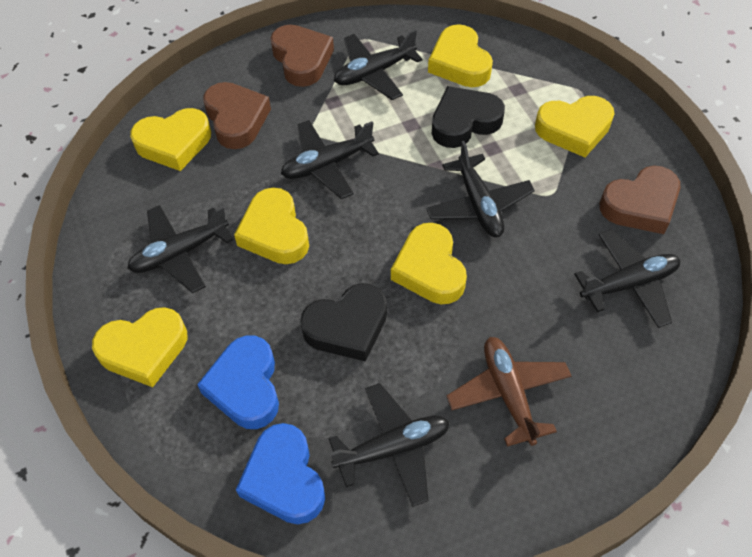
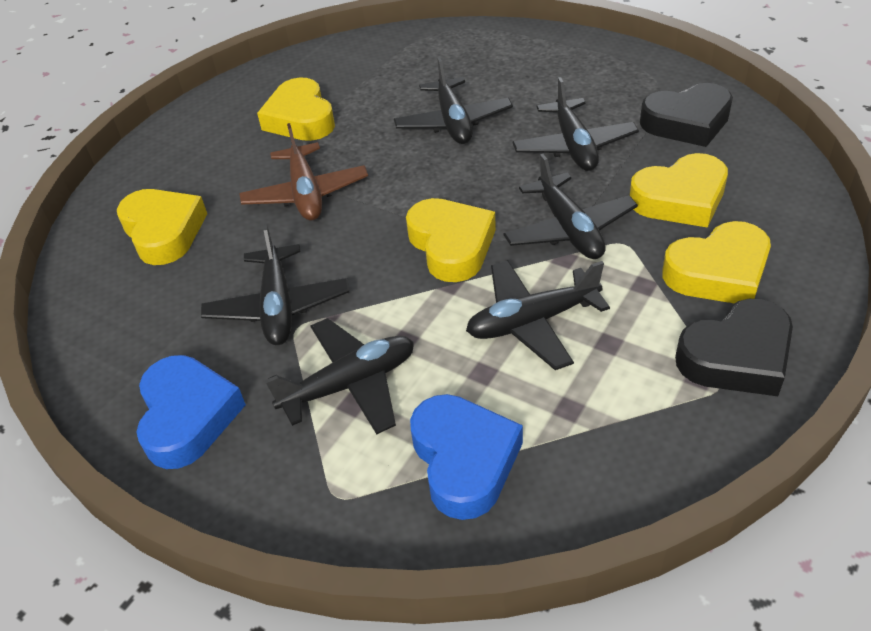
brown heart: [203,82,271,149] [271,25,334,87] [600,166,680,234] = 3 -> none = 0
yellow heart: [92,307,187,387] [130,108,211,171] [234,188,309,264] [391,223,467,304] [428,24,493,87] [535,96,615,157] = 6 -> [117,189,207,265] [257,78,335,141] [406,198,496,282] [630,153,728,228] [662,221,771,304] = 5

